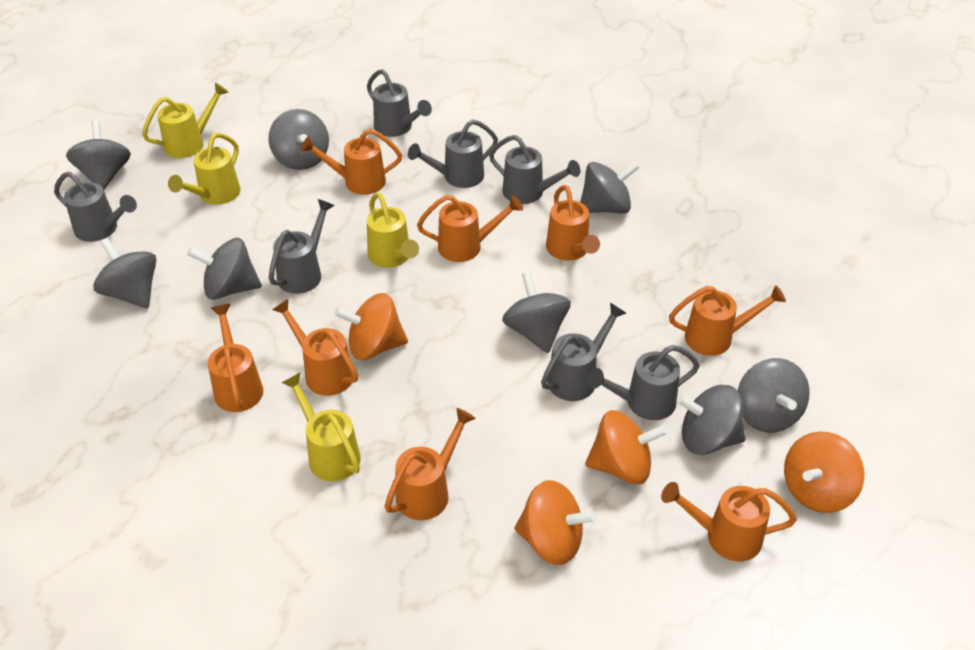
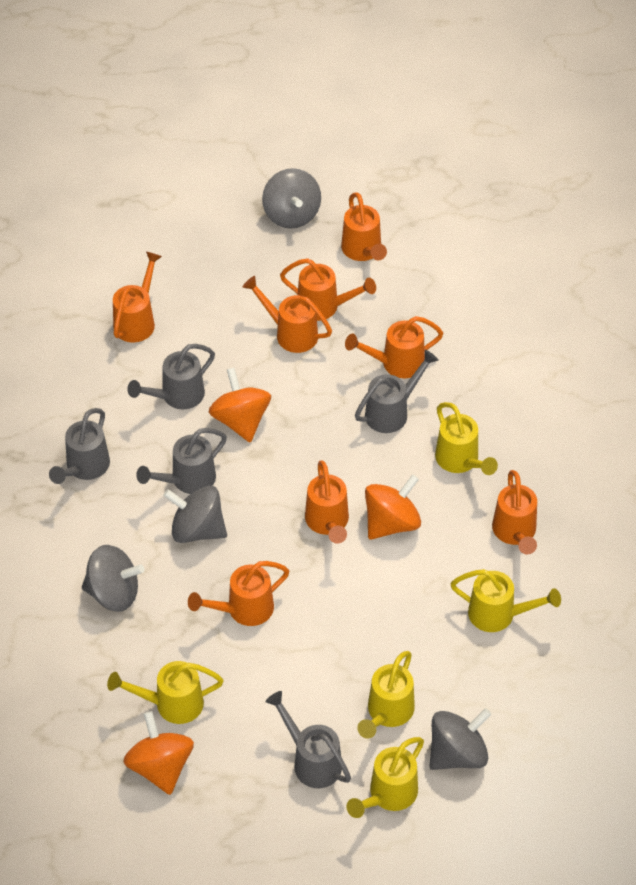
grey spinning top: [66,120,131,190] [93,238,157,309] [187,238,262,300] [268,109,329,170] [502,272,571,353] [580,162,639,214] [677,385,746,455] [738,358,810,433] = 8 -> [82,545,144,612] [163,486,227,543] [262,168,321,229] [429,708,492,770] = 4
grey watering can: [54,171,137,242] [269,199,335,294] [367,69,432,137] [408,120,498,188] [489,135,580,204] [541,303,626,401] [588,345,700,420] = 7 -> [49,408,110,484] [127,344,215,409] [136,428,227,494] [265,691,351,788] [355,350,439,433] = 5
orange spinning top: [334,293,408,360] [514,480,597,565] [585,410,667,484] [784,431,864,513] = 4 -> [123,711,194,795] [209,368,271,442] [365,474,421,540] = 3
yellow watering can: [142,82,228,158] [168,133,240,205] [282,373,361,481] [367,192,419,268] = 4 -> [107,661,223,724] [346,737,424,818] [357,651,415,738] [435,402,498,475] [450,569,561,632] = 5

